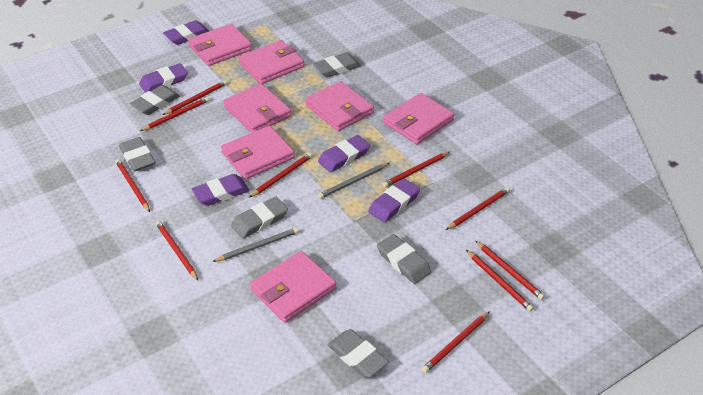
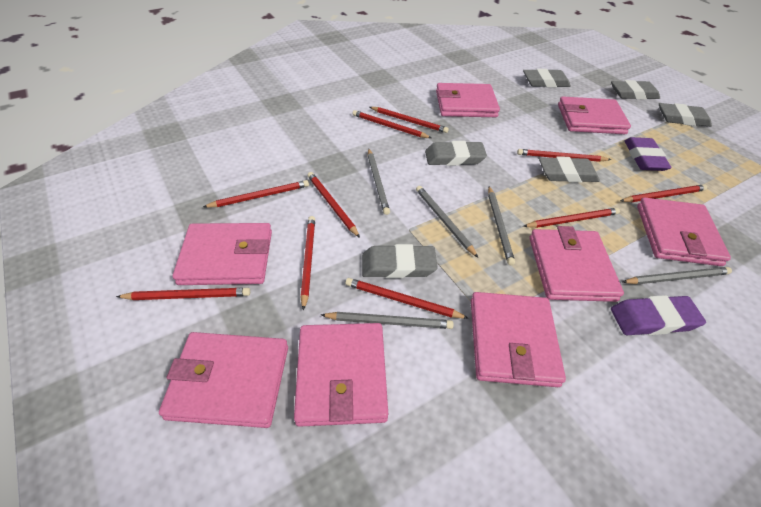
grey pencil: [212,228,299,262] [318,163,389,199] = 2 -> [321,312,454,329] [368,149,390,215] [416,186,478,257] [488,186,515,265] [623,267,732,285] = 5
pink wallet: [188,24,252,66] [221,126,295,179] [223,83,292,133] [238,40,304,84] [250,251,336,323] [305,81,374,131] [383,93,454,144] = 7 -> [159,332,288,428] [173,223,272,285] [294,323,388,427] [436,83,500,117] [471,292,566,387] [529,226,624,302] [558,97,631,134] [637,197,731,266] = 8
purple eraser: [139,63,188,93] [163,20,209,45] [192,174,250,206] [318,135,370,172] [368,179,420,222] = 5 -> [611,295,706,335] [624,137,672,171] = 2

